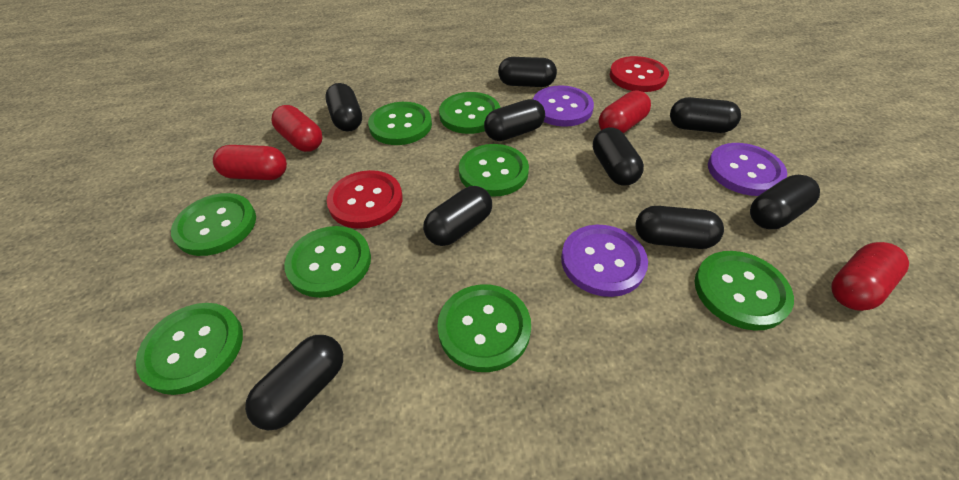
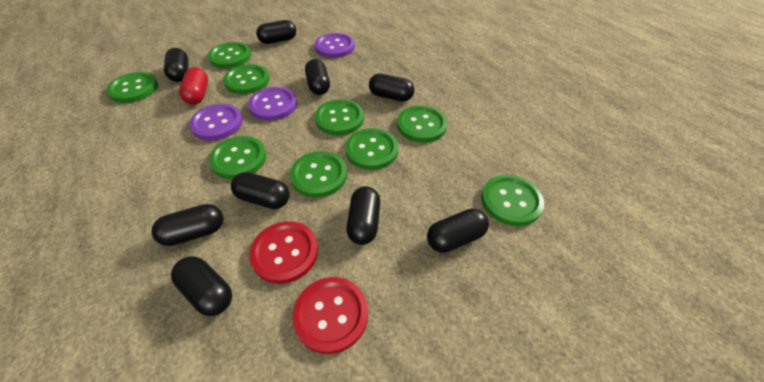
green button: [136,303,243,395] [171,193,256,256] [284,226,371,298] [368,102,432,145] [437,284,531,372] [439,92,500,134] [459,144,529,197] [695,251,794,331] = 8 -> [106,72,158,103] [208,42,251,69] [209,136,267,179] [223,64,270,94] [290,151,347,198] [315,99,364,135] [345,128,398,170] [397,105,447,143] [481,175,544,226] = 9
red capsule: [213,145,287,180] [271,105,322,152] [599,91,651,134] [831,242,909,311] = 4 -> [179,67,208,105] = 1

